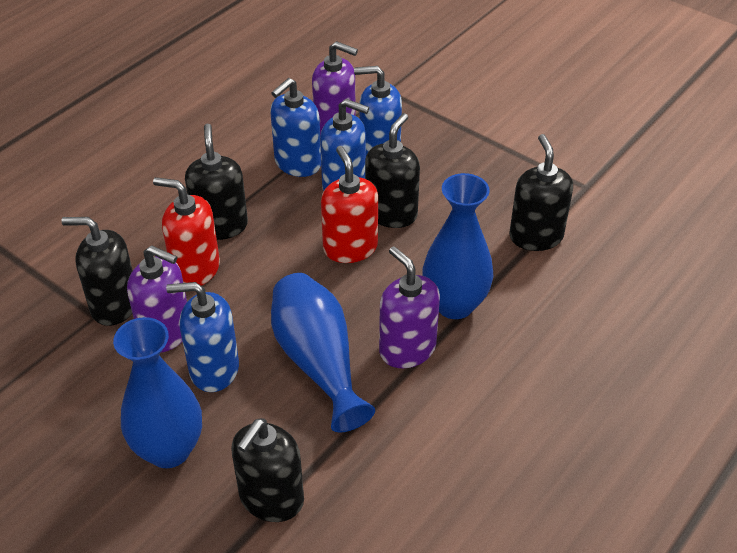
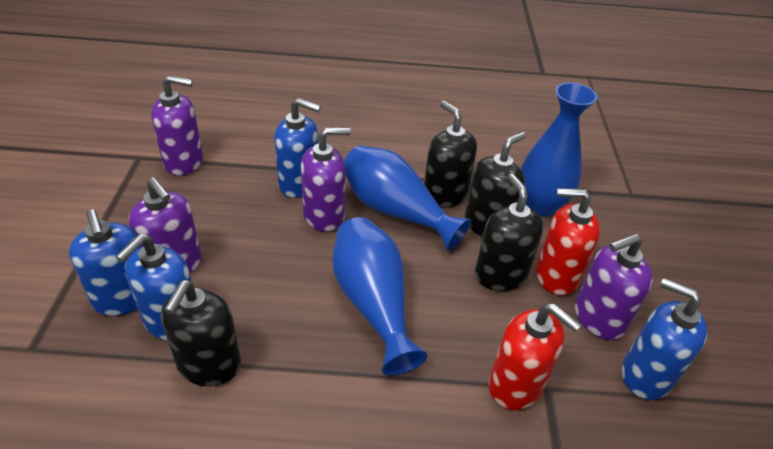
black soap dispenser: [61,217,133,326] [185,124,248,240] [231,418,304,522] [365,113,420,228] [509,134,573,251] = 5 -> [161,280,241,386] [424,101,477,208] [465,132,526,237] [475,173,544,291] = 4
purple soap dispenser: [127,245,187,353] [312,41,358,136] [379,246,440,368] = 3 -> [129,177,201,274] [151,75,203,175] [301,127,351,232] [575,234,653,340] = 4

